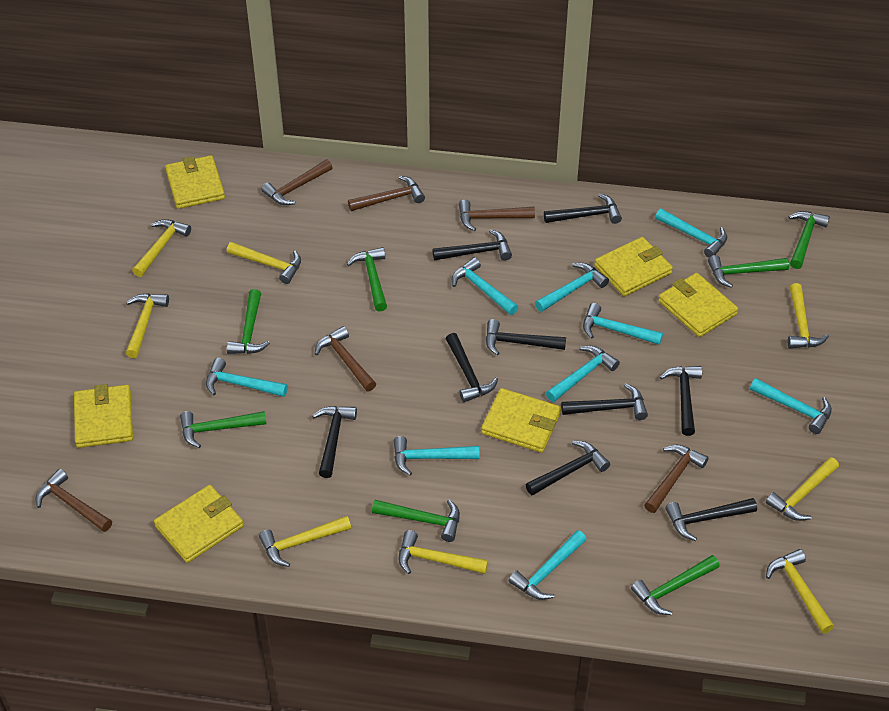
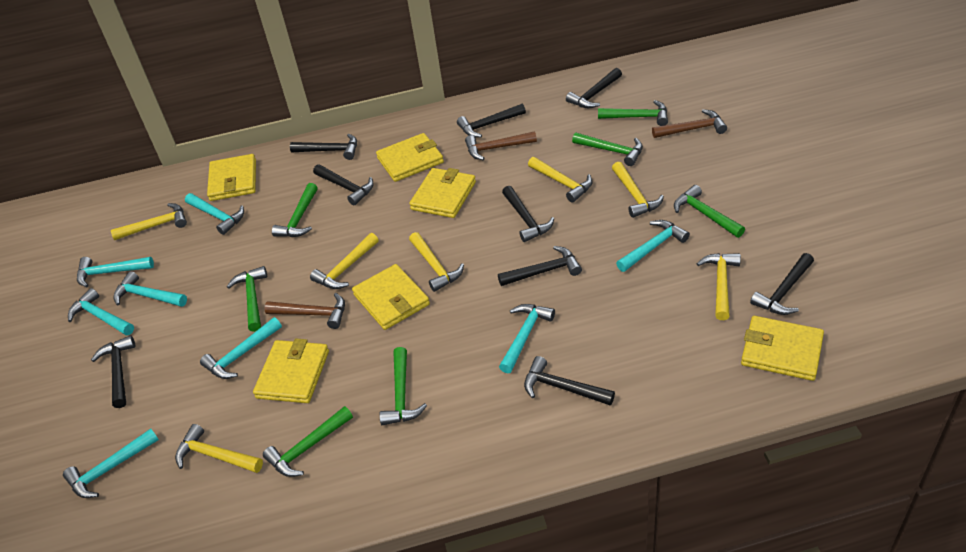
brown hammer: [35,469,112,532] [261,159,333,205] [315,326,376,391] [348,176,425,211] [459,200,535,231] [644,445,709,513] = 6 -> [264,293,345,329] [465,131,537,160] [652,109,727,138] = 3
turquoise hammer: [206,358,288,397] [394,436,480,475] [452,257,518,315] [508,530,587,600] [535,263,609,312] [546,346,620,402] [583,303,663,345] [655,208,727,258] [750,378,832,434] = 9 -> [63,429,159,498] [68,288,134,336] [77,257,154,287] [113,271,187,307] [185,193,244,235] [200,317,282,379] [499,304,555,373] [616,220,690,272] = 8
yellow hammer: [126,293,169,358] [132,219,191,277] [227,242,301,284] [259,516,351,567] [398,530,488,574] [766,457,839,521] [766,549,834,634] [788,283,829,348] = 8 -> [111,203,187,240] [175,424,263,473] [310,233,379,289] [409,232,464,292] [528,157,593,203] [612,162,664,218] [697,253,741,320] = 7

